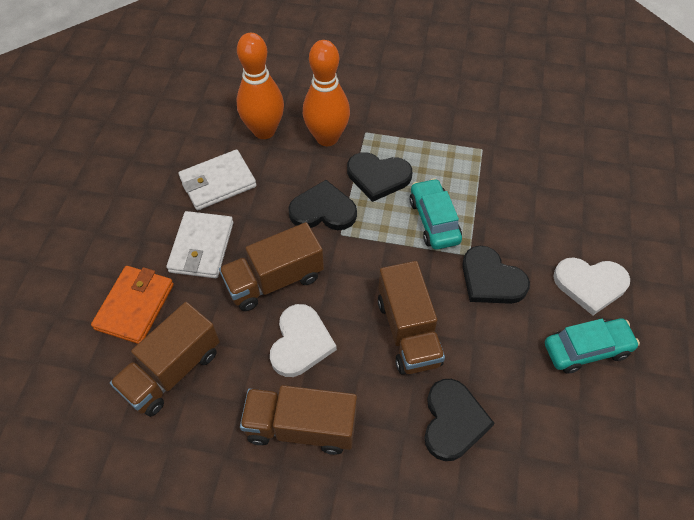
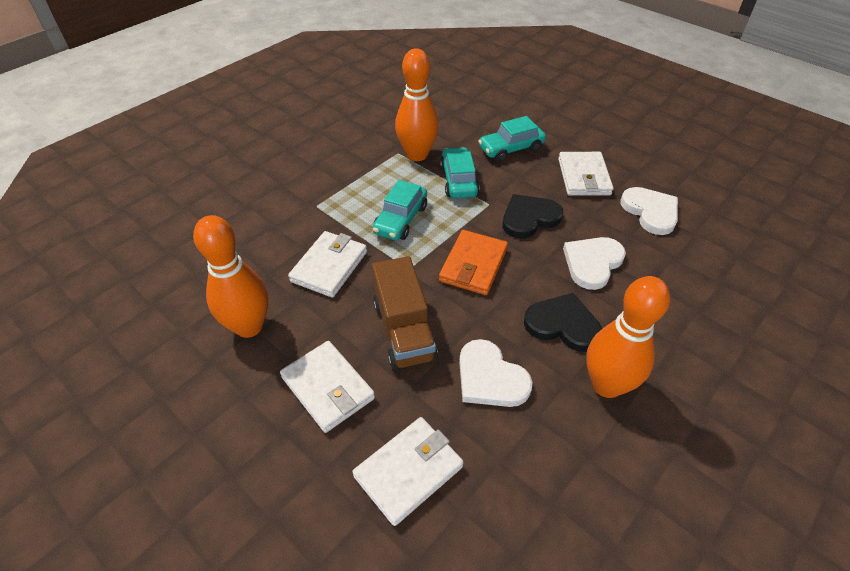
black heart: [288,180,357,230] [347,152,412,202] [424,379,494,461] [462,246,530,304] = 4 -> [503,194,563,239] [524,293,602,352] = 2
brown truck: [110,302,220,417] [219,222,324,311] [240,385,357,455] [378,261,445,375] = 4 -> [372,256,438,369] = 1
orange bowling pin: [236,33,284,139] [303,40,350,146] = 2 -> [193,215,269,338] [395,48,439,161] [586,276,670,398] = 3
turquoise car: [410,178,462,250] [545,318,640,374] = 2 -> [372,180,427,240] [440,147,480,198] [478,116,546,162] = 3
white heart: [270,304,337,377] [553,257,630,315] = 2 -> [459,339,533,407] [563,237,626,290] [620,187,678,235] = 3
white wallet: [166,211,234,278] [178,149,257,210] = 2 -> [280,341,375,433] [288,231,367,298] [352,417,464,526] [558,152,614,196] = 4

